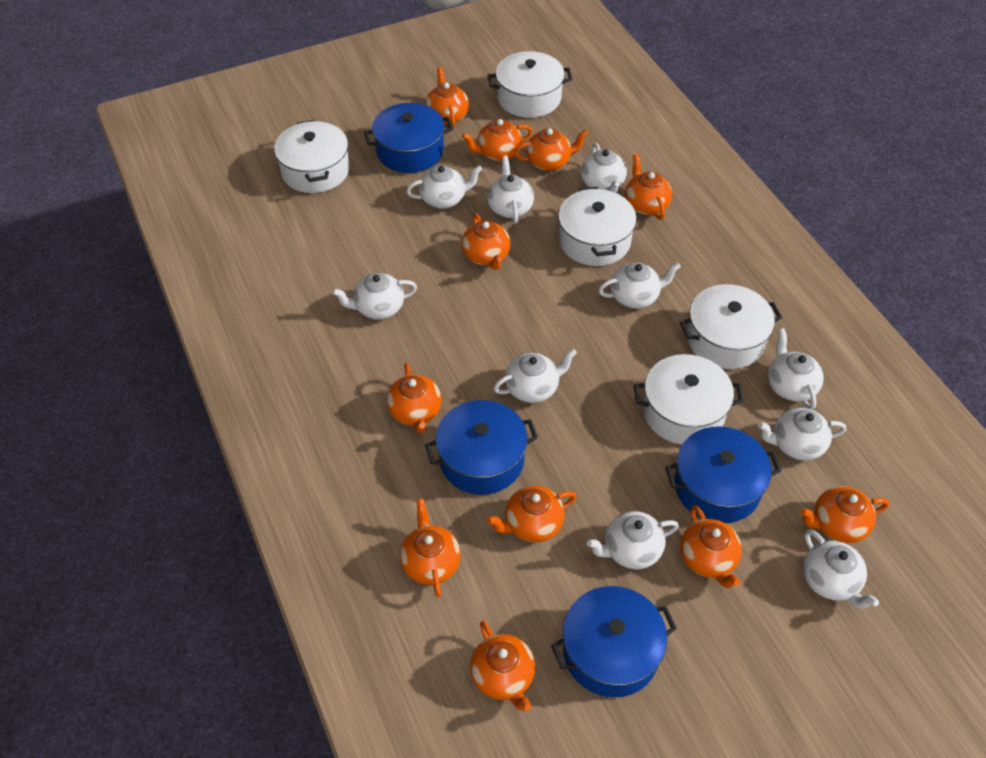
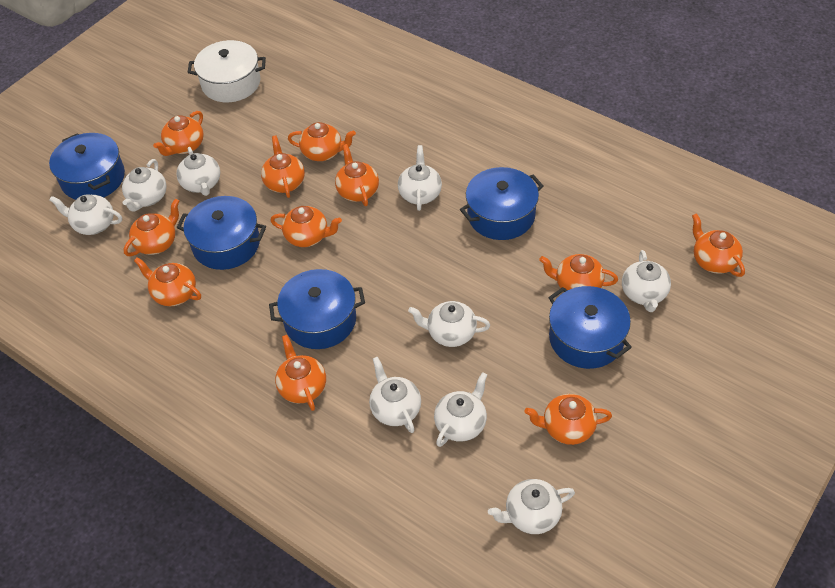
blue pot: [364,103,453,173] [425,400,538,495] [551,586,677,698] [665,426,781,523] = 4 -> [49,133,125,200] [177,196,266,270] [269,269,365,349] [460,167,543,240] [548,286,632,369] = 5
white pot: [274,120,350,193] [487,51,572,118] [558,187,637,266] [634,354,744,445] [680,284,782,369] = 5 -> [187,40,266,102] = 1
white teapot: [332,273,417,320] [406,165,482,209] [487,156,534,224] [493,349,577,403] [581,143,627,193] [587,511,679,569] [598,262,681,309] [758,408,846,460] [768,328,824,410] [803,529,879,609] = 10 -> [49,194,122,235] [122,159,167,212] [176,147,220,196] [369,357,421,433] [398,145,442,211] [408,301,490,347] [434,372,487,447] [488,479,575,534] [622,250,671,312] = 9

